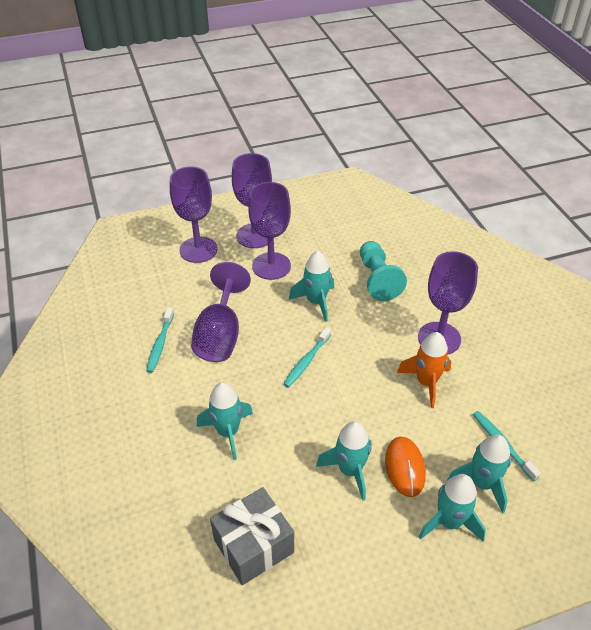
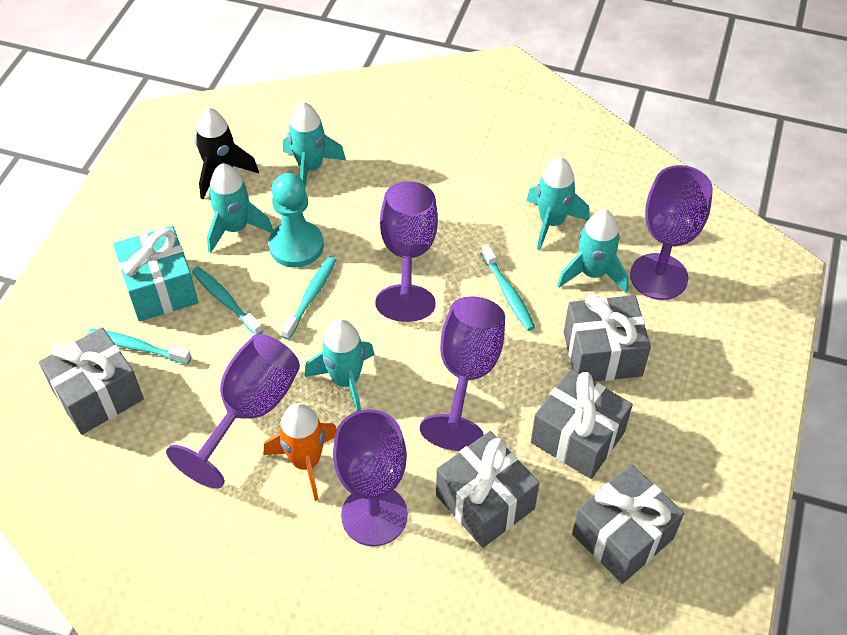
black rocket: none = 0 -> [195,108,259,199] = 1
grey gift: [210,487,294,585] = 1 -> [39,327,144,435] [436,431,539,548] [531,369,633,479] [564,294,651,382] [572,465,684,584] = 5
orange mouse: [385,437,426,497] = 1 -> none = 0
turquoise gift: none = 0 -> [113,226,198,322] = 1
turquoise toothbrush: [146,307,174,373] [283,327,331,388] [473,411,541,481] = 3 -> [87,329,191,364] [192,267,263,335] [281,257,336,340] [480,244,535,331] = 4

